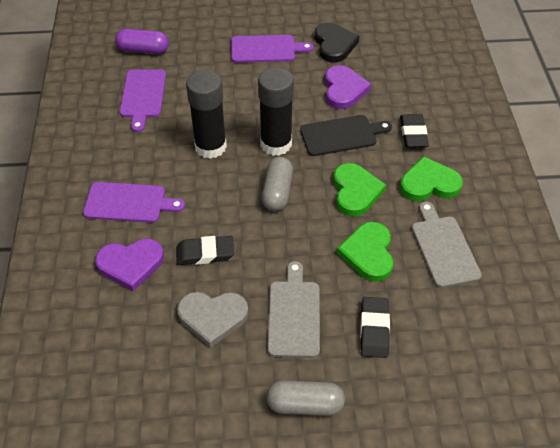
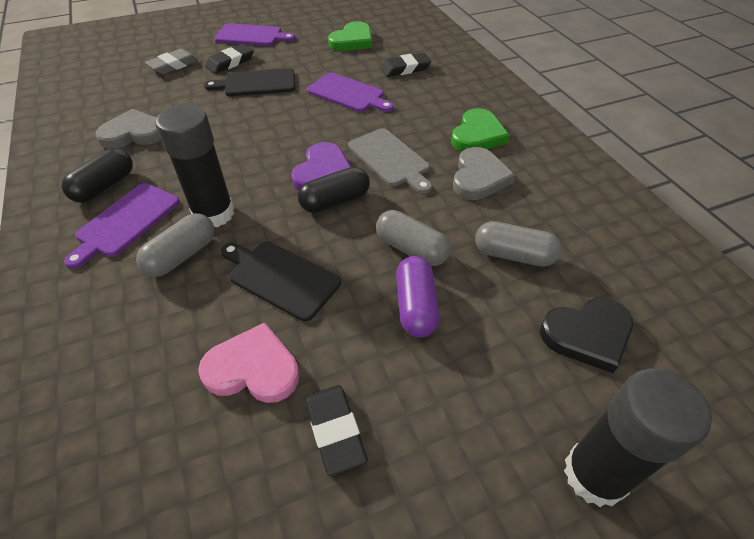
black capsule: none = 0 -> [62,148,133,203] [298,167,370,213] = 2
black cutting board: [300,115,392,156] = 1 -> [204,68,295,96] [221,241,341,321] = 2
green heart: [333,163,386,217] [337,222,393,282] [400,156,463,201] = 3 -> [328,21,372,51] [451,108,510,151] = 2
grey capsule: [262,157,293,211] [266,380,345,416] = 2 -> [136,213,215,277] [376,210,451,266] [475,221,562,267] = 3
grey cutting board: [268,261,320,358] [412,202,482,288] = 2 -> [348,128,432,194] = 1
grey eraser: none = 0 -> [145,49,199,74] = 1
grey heart: [177,292,248,348] = 1 -> [95,109,161,149] [453,147,515,200] = 2
pink heart: none = 0 -> [198,322,299,403] = 1
purple heart: [95,239,164,291] [325,65,371,109] = 2 -> [292,142,351,191] = 1

